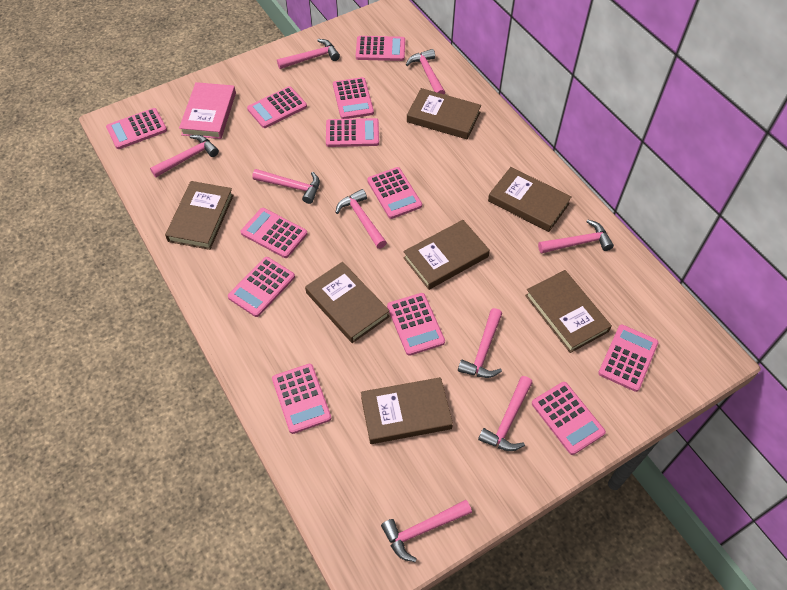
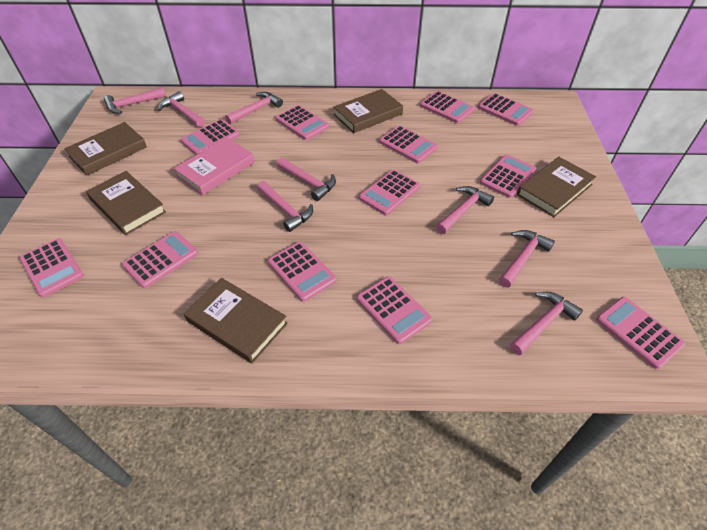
brown book: [165,181,234,250] [305,262,390,343] [361,377,453,444] [403,220,490,290] [407,88,481,140] [488,167,572,232] [525,270,612,353] = 7 -> [64,122,147,176] [86,171,166,235] [183,278,288,364] [333,89,403,133] [517,157,596,217] = 5
pink hammer: [150,135,219,177] [252,169,320,204] [277,39,340,69] [335,189,387,249] [381,500,472,562] [406,49,445,95] [458,308,502,378] [478,376,533,451] [538,220,614,254] = 9 -> [104,87,166,114] [158,91,205,127] [225,92,283,124] [257,181,313,232] [277,157,336,201] [436,186,494,234] [499,230,555,288] [510,292,583,356] = 8

